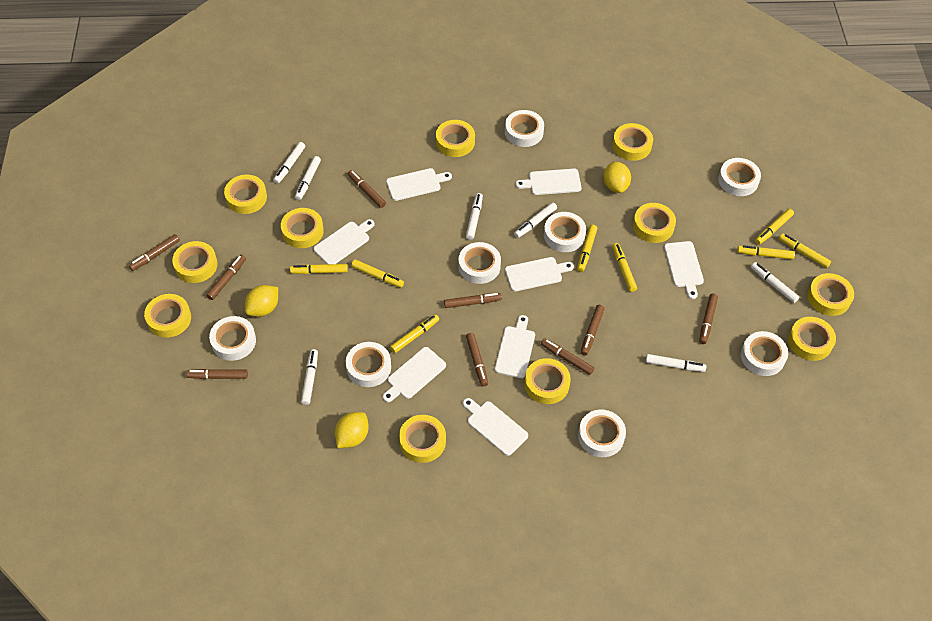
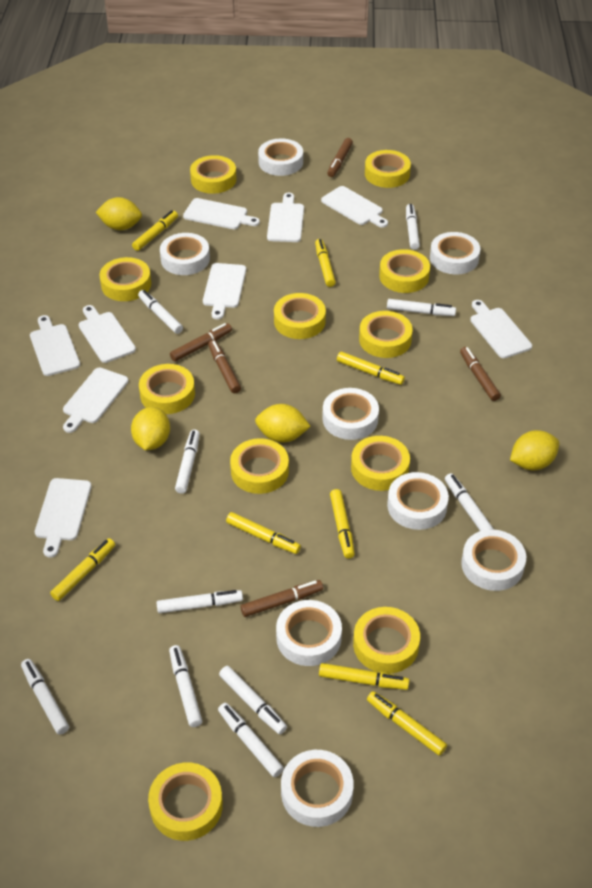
brown marker: [129,234,180,271] [186,369,248,379] [206,255,246,300] [348,170,386,208] [444,293,502,308] [466,333,488,387] [541,338,594,375] [581,305,605,355] [699,294,718,344] = 9 -> [170,323,232,361] [208,340,241,393] [240,580,323,617] [327,138,353,177] [460,347,501,401] = 5
white cutting board: [313,219,375,264] [383,347,446,402] [386,168,452,201] [463,398,528,456] [495,315,535,378] [505,257,574,291] [516,169,582,195] [664,241,704,299] = 8 -> [30,315,80,376] [35,478,92,558] [63,368,128,433] [79,305,136,363] [183,198,260,229] [203,263,246,319] [267,193,304,242] [321,186,388,228] [470,300,532,358] = 9
white marker: [273,142,305,184] [295,156,321,200] [301,349,318,405] [466,193,483,240] [514,202,557,238] [646,354,706,372] [751,262,799,303] = 7 -> [21,659,69,735] [138,290,183,334] [156,590,243,613] [169,645,202,727] [175,430,200,494] [218,703,284,777] [219,666,287,734] [387,299,456,316] [406,204,420,250] [445,473,494,531] = 10
yellow lemon: [245,285,278,317] [335,412,369,448] [603,161,631,193] = 3 -> [96,197,142,230] [131,407,170,450] [255,404,311,443] [510,430,559,470] = 4

